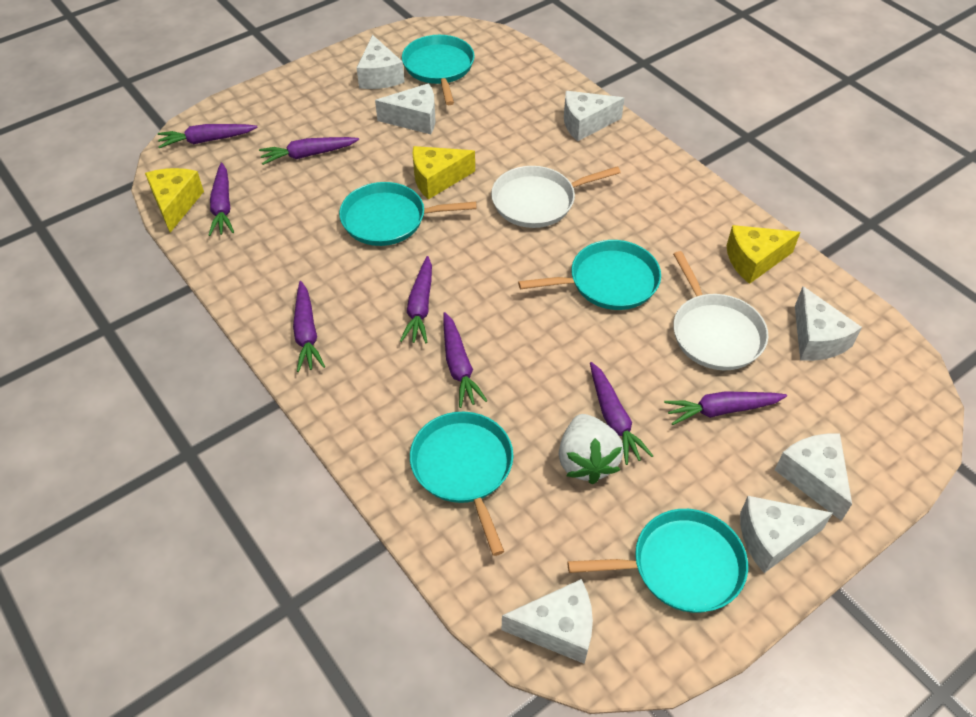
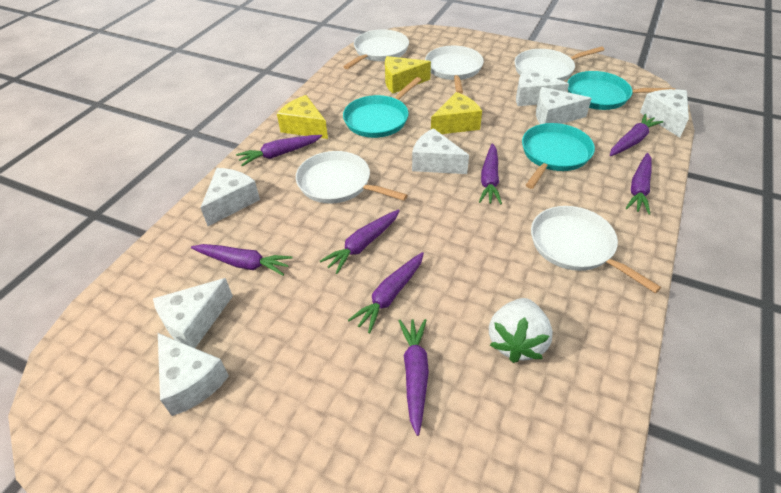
turquoise pan: [339,182,477,246] [402,35,475,105] [410,412,513,556] [518,240,661,310] [567,509,748,613] = 5 -> [343,77,421,138] [522,123,595,189] [567,71,675,110] = 3
white pan: [491,166,621,228] [673,251,768,370] = 2 -> [296,151,408,204] [343,29,409,69] [425,46,484,94] [515,46,604,81] [531,206,661,293] = 5

